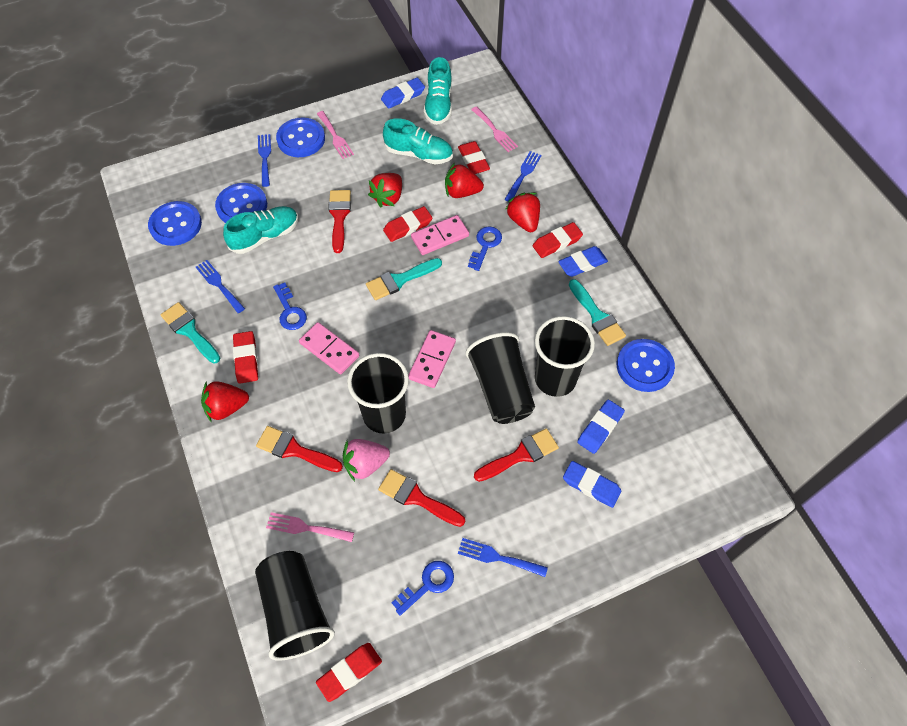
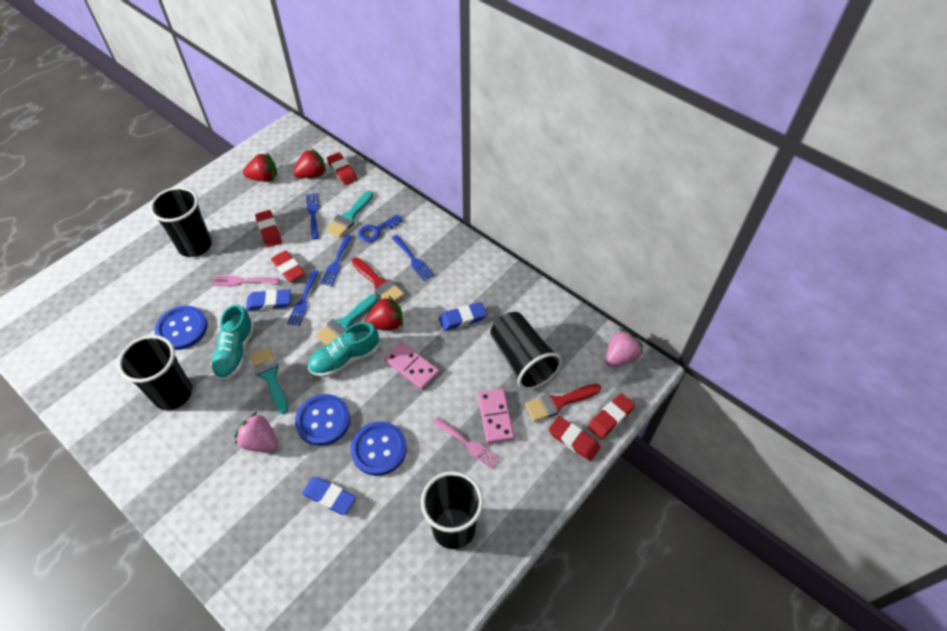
blue button: [148,201,202,246] [215,183,267,223] [276,118,325,157] [617,339,675,392] = 4 -> [155,305,208,350] [295,394,350,446] [350,422,407,476] = 3
blue eraser: [381,78,425,109] [558,246,608,277] [563,461,621,508] [577,400,625,454] = 4 -> [246,289,291,310] [302,477,356,515] [439,302,487,331] = 3
blue key: [273,283,307,330] [392,561,454,616] [468,226,502,271] = 3 -> [358,214,402,242] = 1
pink domino: [299,322,359,374] [408,330,456,388] [411,215,469,255] = 3 -> [384,342,440,390] [478,389,514,444] = 2
pink fork: [266,512,354,542] [317,111,354,159] [471,106,518,152] = 3 -> [211,275,279,286] [433,417,501,469] = 2
pink strawberry: [343,439,390,482] = 1 -> [234,412,278,452] [606,329,643,367] = 2
red brush: [256,426,343,472] [328,190,351,253] [378,469,465,527] [474,428,559,482] = 4 -> [352,257,405,302] [525,384,601,422] = 2
red strawberry: [201,381,249,422] [368,173,402,207] [445,163,484,198] [505,192,540,232] = 4 -> [243,152,277,182] [293,148,326,178] [364,296,403,330] = 3
turquoise shoe: [223,206,298,254] [383,118,453,164] [424,57,452,125] = 3 -> [211,304,255,381] [308,322,379,377] = 2

